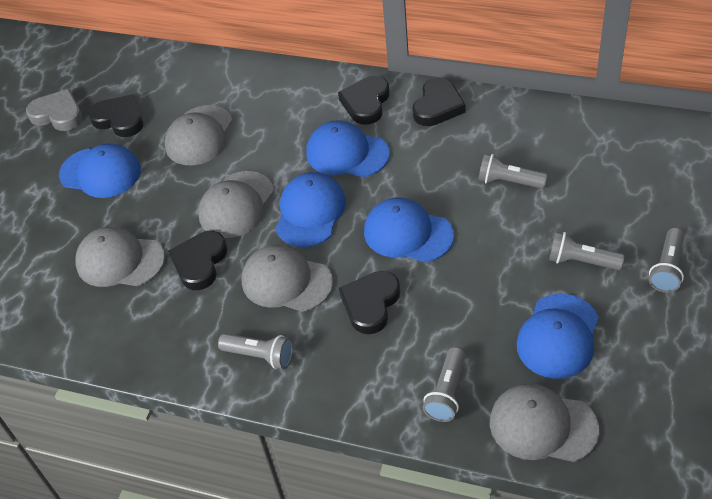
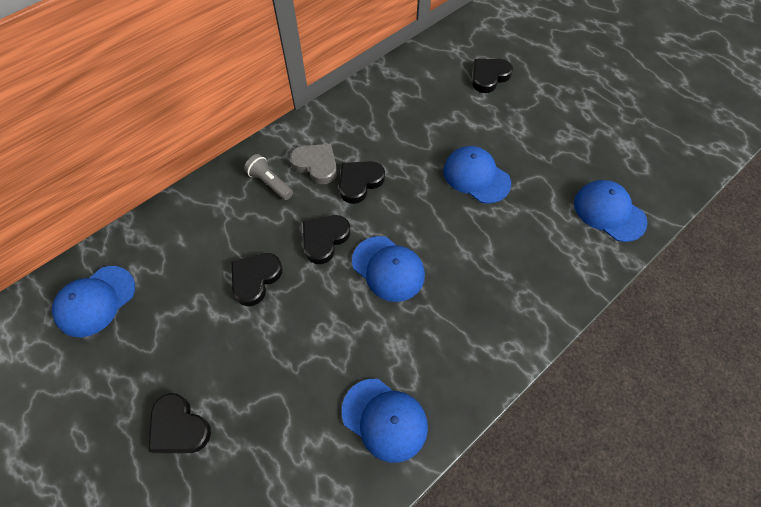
grey cap: [75,227,165,287] [165,105,233,165] [198,171,274,238] [241,245,333,312] [490,383,599,462] = 5 -> none = 0
grey flashlight: [218,333,293,369] [423,347,465,422] [478,153,548,189] [549,231,625,270] [649,228,684,293] = 5 -> [244,154,293,200] = 1

